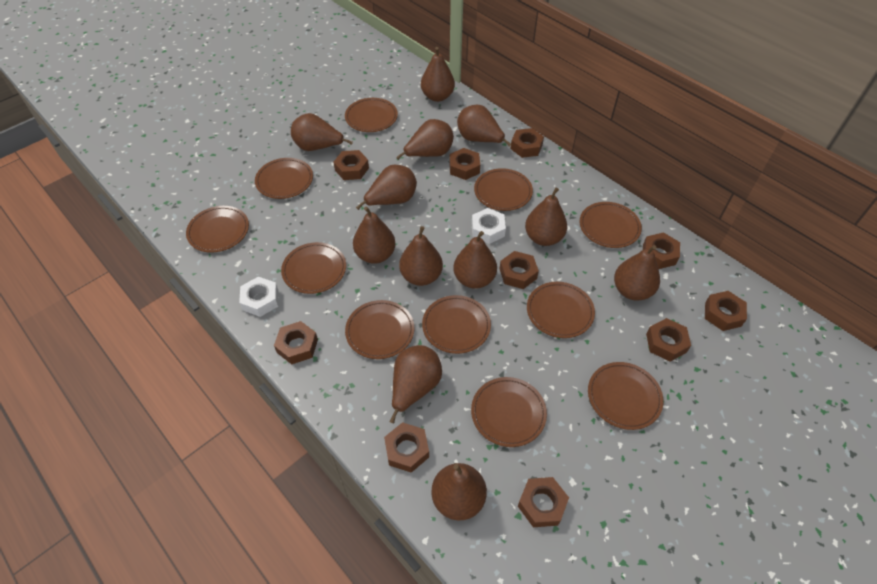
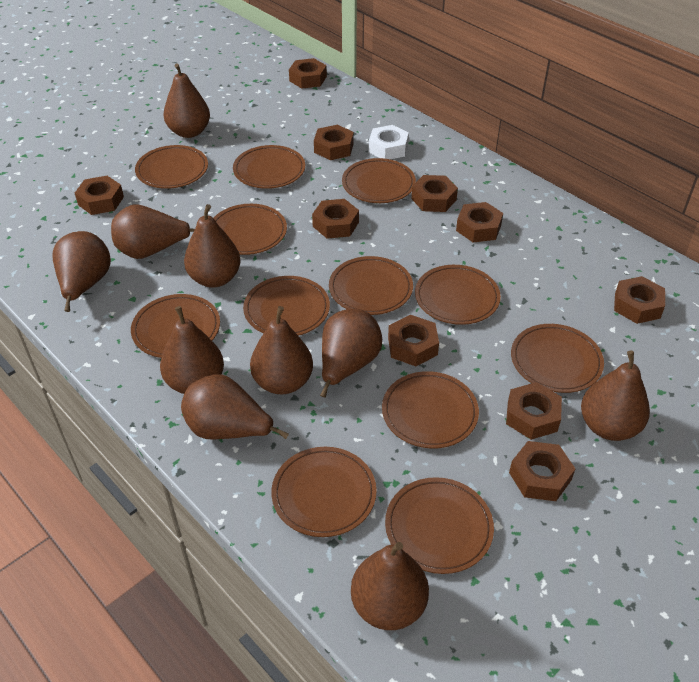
brown pear: [291,113,353,151] [353,207,396,264] [356,165,417,210] [390,345,442,424] [396,119,454,160] [399,226,443,286] [421,47,455,102] [431,463,487,520] [453,231,497,289] [457,105,512,147] [525,188,567,246] [614,245,660,301] = 12 -> [52,231,111,312] [111,205,195,259] [160,306,224,394] [164,63,210,138] [181,375,289,440] [184,204,241,288] [250,306,313,394] [320,309,382,398] [351,542,429,630] [581,350,650,441] = 10
brown plate: [186,206,249,253] [255,158,313,199] [281,242,346,294] [345,98,398,132] [345,300,414,359] [422,295,491,354] [471,377,547,447] [474,168,533,211] [527,282,595,338] [580,202,642,248] [588,362,663,430] = 11 -> [131,294,220,358] [135,145,208,189] [214,204,287,255] [233,145,305,189] [243,276,330,336] [271,447,377,537] [329,256,413,315] [342,158,416,203] [382,371,479,449] [385,477,494,574] [415,265,501,325] [511,324,604,393] = 12
white nut: [239,277,279,317] [472,208,506,244] = 2 -> [369,125,409,159] = 1

